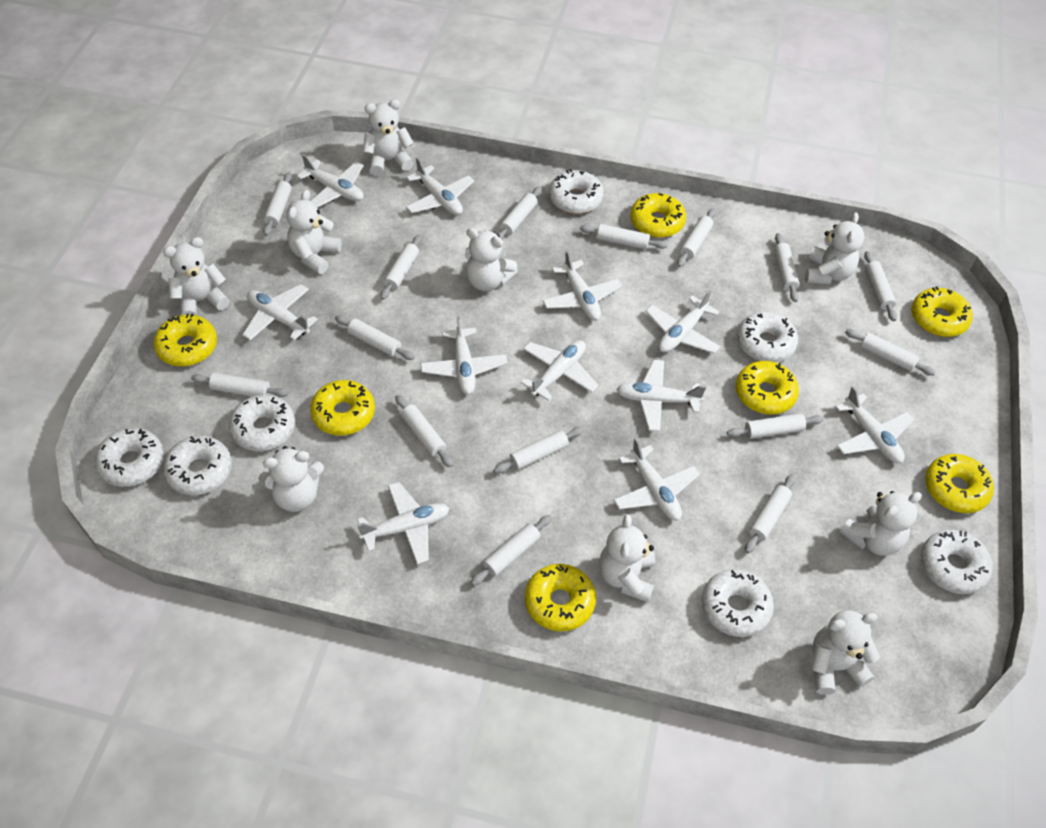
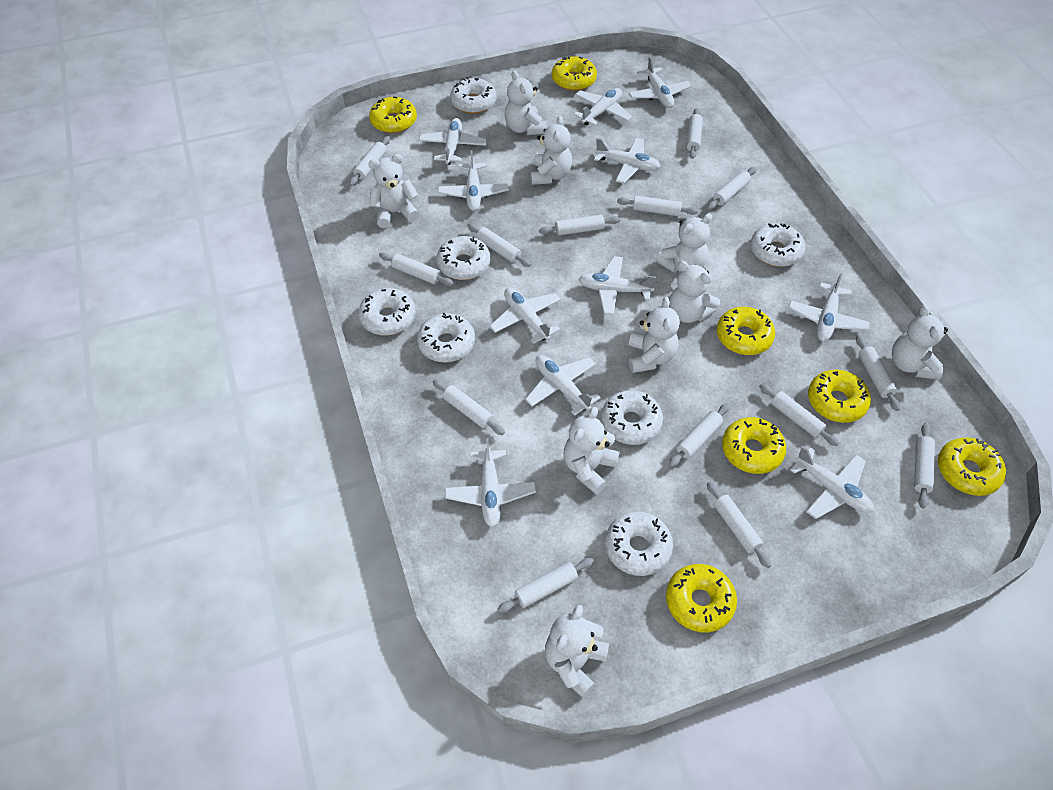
white rolling pin: [191,373,288,397] [263,172,292,236] [335,315,415,360] [381,234,422,300] [395,395,453,468] [471,515,552,586] [494,427,584,473] [498,186,542,240] [580,224,667,249] [677,208,716,267] [727,413,824,439] [745,474,796,553] [774,233,800,302] [845,329,936,376] [864,251,897,321] = 15 -> [349,136,390,186] [379,252,454,286] [433,379,505,435] [467,223,531,267] [498,558,594,613] [539,215,620,236] [617,196,698,216] [669,403,730,467] [687,108,703,159] [707,167,756,210] [707,482,771,568] [759,384,839,446] [856,335,900,411] [914,423,935,509] = 14

